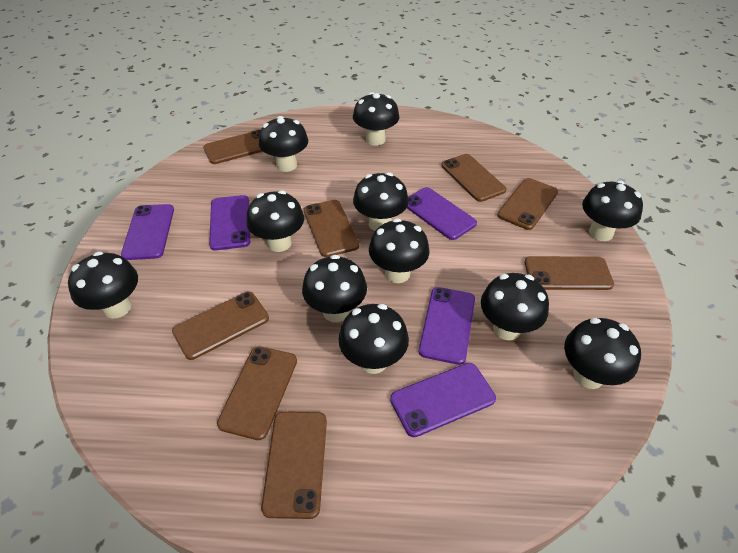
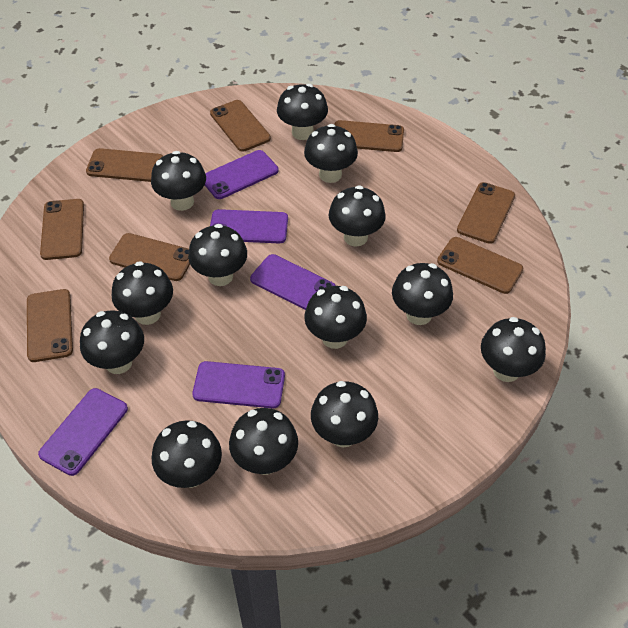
black mushroom: [68,251,138,319] [246,190,304,252] [259,116,308,172] [302,255,367,322] [339,304,409,374] [353,92,400,146] [353,172,409,231] [369,218,430,283] [481,273,549,340] [564,318,641,389] [582,180,643,241] = 11 -> [80,310,144,374] [112,261,173,325] [151,151,206,211] [152,420,222,488] [188,224,247,286] [229,408,298,475] [277,84,328,140] [304,124,358,183] [304,286,367,349] [311,381,378,447] [329,185,386,247] [392,263,453,325] [481,317,546,382] = 13

